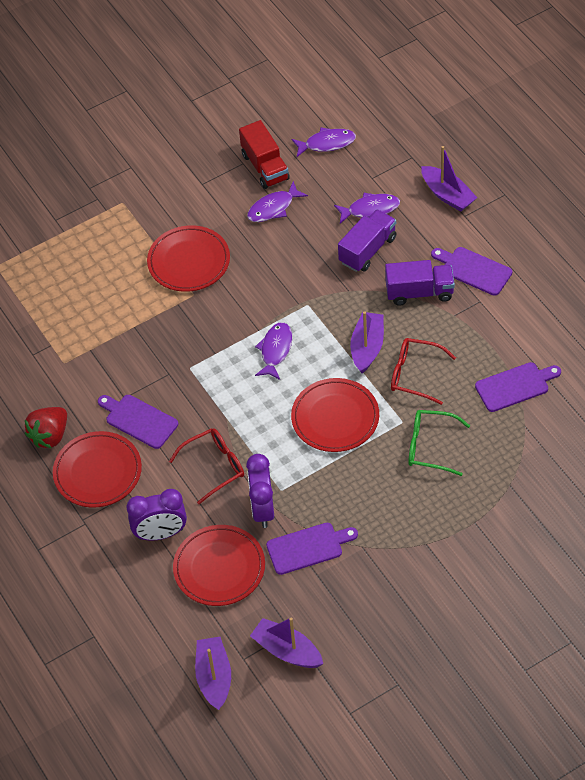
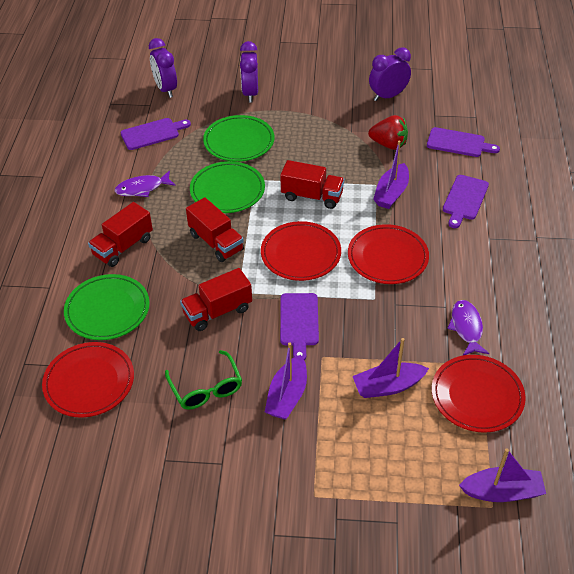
green plate: none = 0 -> [64,274,150,340] [190,161,265,213] [203,115,275,162] = 3
purple clock: [127,489,187,541] [246,454,274,528] = 2 -> [149,38,177,98] [240,41,258,103] [369,47,411,101] = 3
purple fish: [247,181,308,222] [255,322,292,380] [292,127,356,157] [334,193,400,224] = 4 -> [115,171,176,197] [447,300,489,355] = 2
purple truck: [338,209,397,272] [385,260,455,306] = 2 -> none = 0
red glasses: [169,428,244,504] [391,338,456,405] = 2 -> none = 0
red truck: [239,120,290,189] = 1 -> [88,202,153,267] [180,268,252,331] [186,197,244,262] [280,160,344,209] = 4

